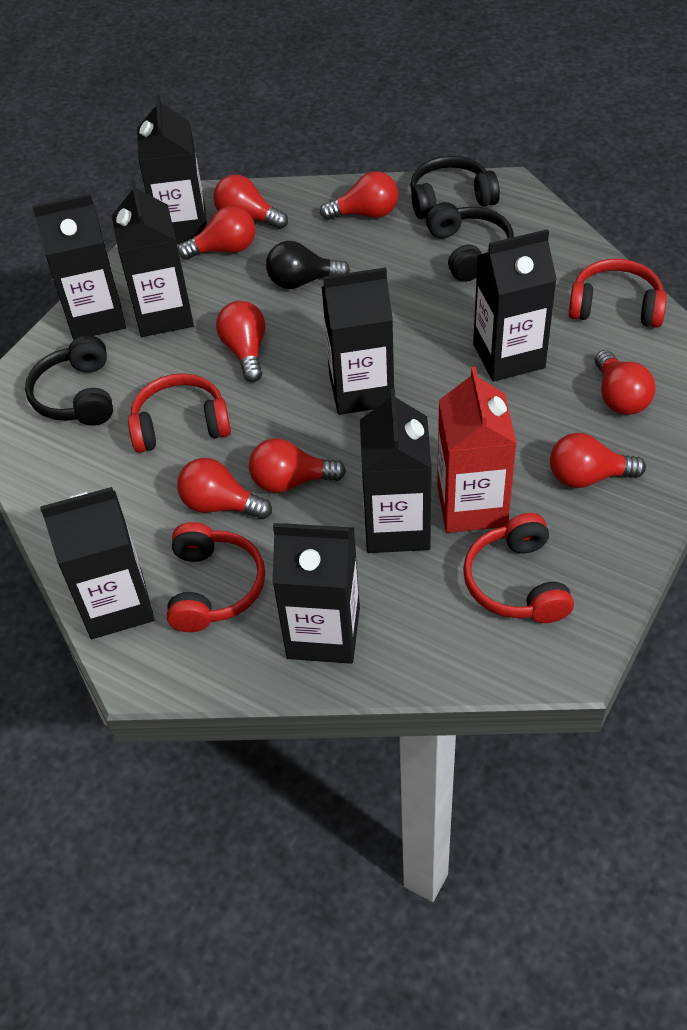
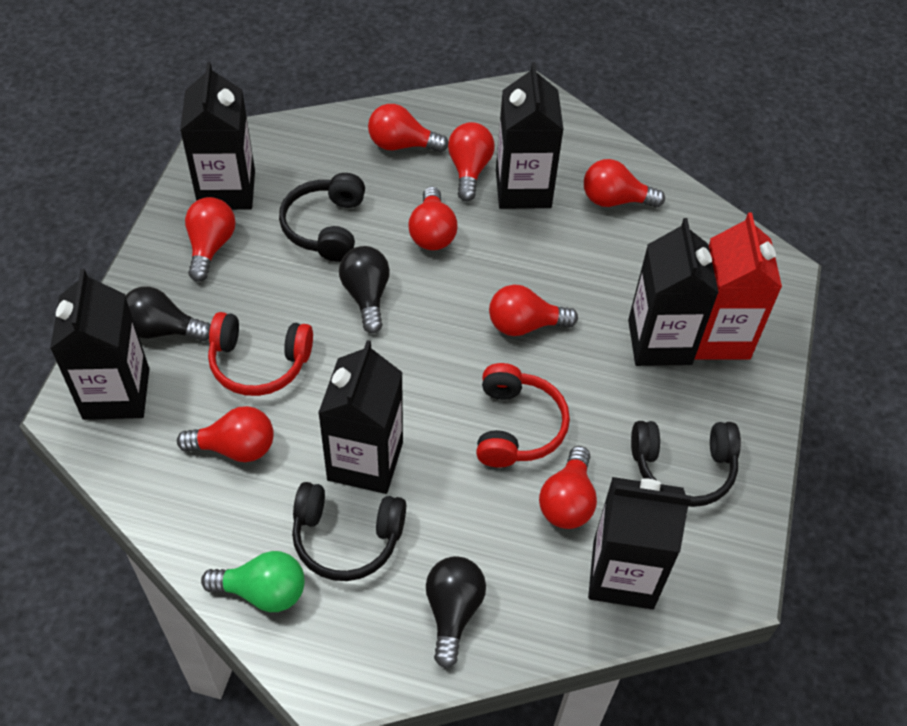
black carton: [32,194,126,340] [40,487,154,639] [112,180,194,337] [137,95,207,244] [273,523,360,664] [322,267,394,415] [360,388,432,553] [473,229,557,381] = 8 -> [50,269,149,420] [180,62,255,210] [318,340,403,494] [496,62,564,209] [588,477,691,609] [628,218,719,366] = 6
black light bulb: [266,241,350,289] = 1 -> [125,286,211,341] [339,246,390,333] [426,556,486,668] = 3
green light bulb: none = 0 -> [201,551,305,612] = 1
red headphones: [128,373,231,453] [167,522,265,632] [463,513,574,623] [569,259,667,328] = 4 -> [208,312,313,396] [476,363,570,467] = 2

